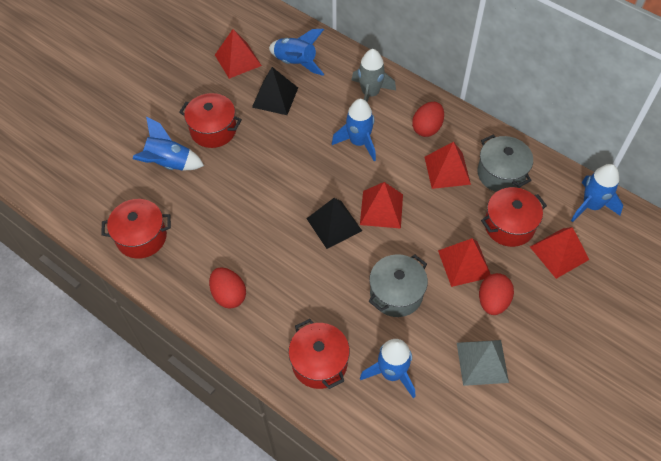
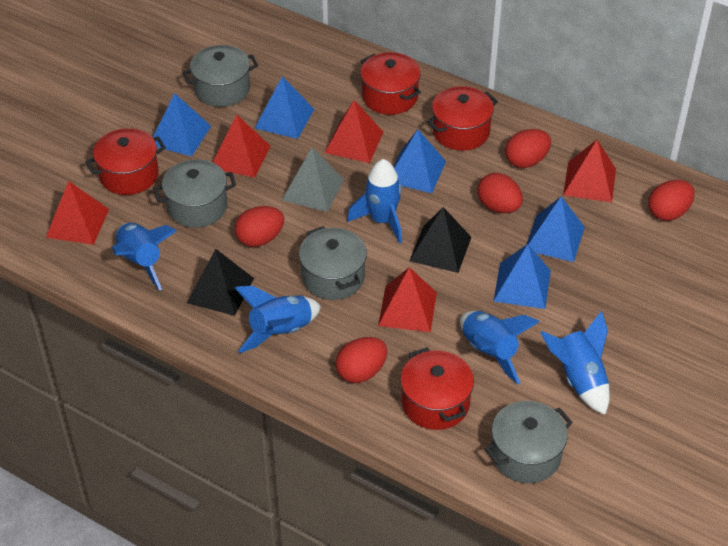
blue pyramid: none = 0 -> [153,93,211,156] [255,76,314,139] [393,130,446,193] [494,244,551,309] [526,196,585,262] = 5
grey pot: [368,254,428,317] [477,135,533,192] = 2 -> [153,159,236,228] [182,45,258,107] [299,226,367,300] [485,401,573,483] = 4
grey rocket: [352,49,396,103] = 1 -> none = 0
red egg: [209,267,246,309] [412,102,444,137] [479,273,514,315] = 3 -> [235,206,284,247] [336,337,387,383] [478,173,523,213] [505,129,551,168] [648,180,695,221] = 5

